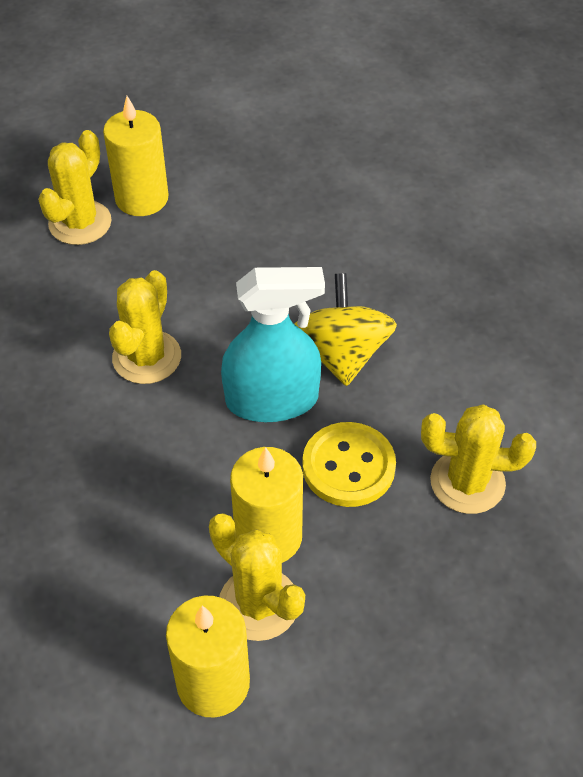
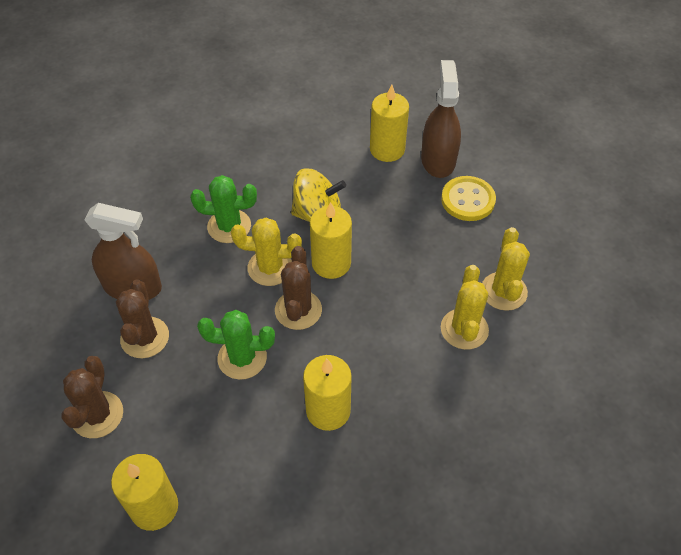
brown cactus: none = 0 -> [62,356,123,438] [116,280,169,358] [275,246,322,330] = 3
brown spray bottle: none = 0 -> [84,203,162,300] [421,60,461,178] = 2
green cactus: none = 0 -> [190,175,257,243] [197,310,275,380] = 2
turquoise spray bottle: [221,267,325,422] = 1 -> none = 0
yellow cactus: [38,130,112,245] [109,270,181,384] [209,513,305,641] [421,404,536,514] = 4 -> [231,217,302,286] [441,265,489,350] [482,227,530,311] = 3
yellow candle: [103,96,169,216] [166,596,250,717] [230,447,303,563] = 3 -> [111,454,178,531] [303,355,352,431] [310,202,352,279] [370,85,409,162] = 4

